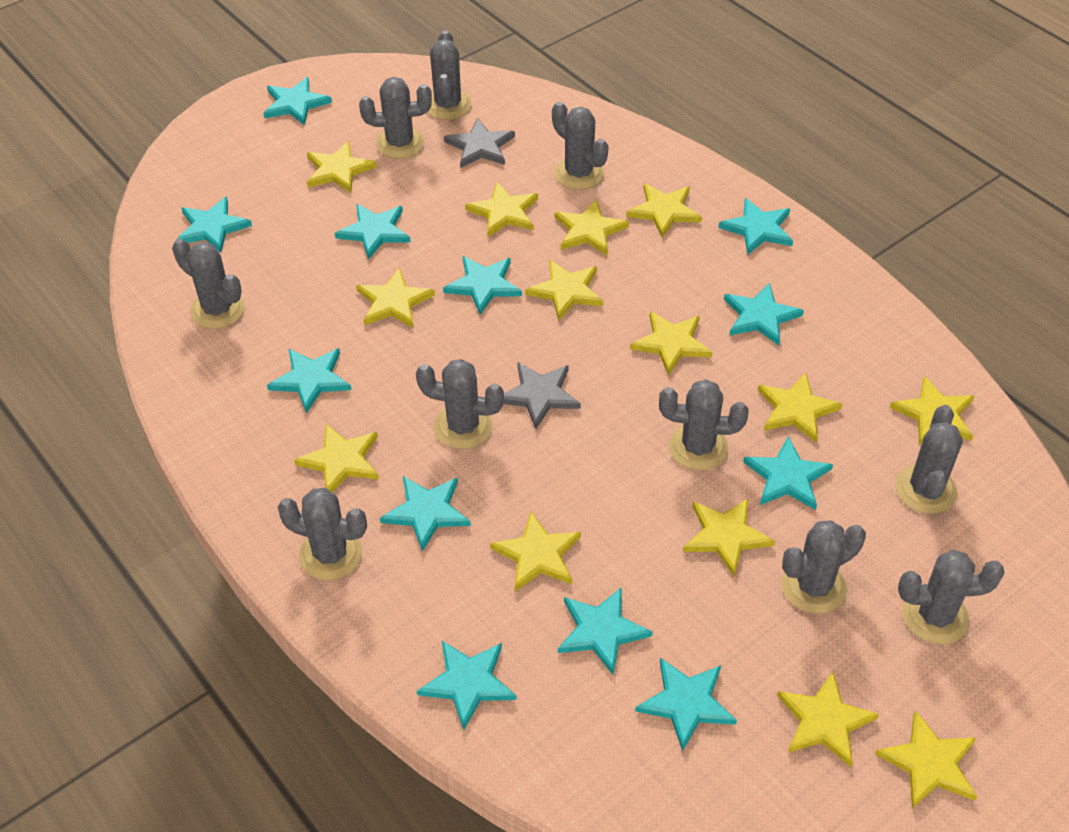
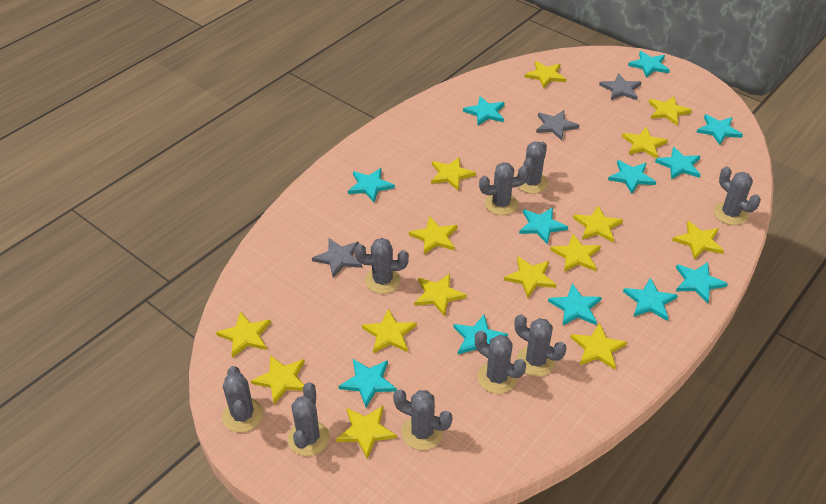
grey cactus: [172,239,245,329] [278,488,367,580] [359,77,432,159] [416,359,504,449] [427,30,472,120] [552,102,609,190] [659,379,749,470] [782,520,866,614] [895,405,963,514] [898,550,1005,644] = 10 -> [222,366,263,433] [288,382,329,456] [355,238,409,294] [393,389,453,450] [475,331,526,394] [479,162,529,215] [515,314,567,377] [518,141,548,194] [714,167,761,225] = 9
grey star: [444,118,515,168] [503,362,581,429] = 2 -> [312,238,362,278] [536,110,579,140] [599,73,642,100] = 3
yellow star: [294,424,379,493] [307,141,377,193] [356,268,435,328] [465,182,538,237] [490,511,581,591] [525,260,604,321] [555,199,629,255] [626,183,702,238] [630,311,713,376] [683,499,775,576] [758,373,843,443] [777,672,879,767] [875,710,977,808] [890,376,975,445] = 14 -> [216,311,271,358] [251,355,305,405] [336,406,397,459] [362,309,417,354] [409,217,458,254] [414,273,467,316] [431,157,476,191] [504,257,556,298] [525,61,566,88] [550,234,601,272] [570,323,627,370] [573,206,623,242] [622,127,668,159] [649,96,692,125] [672,221,724,260] = 15

